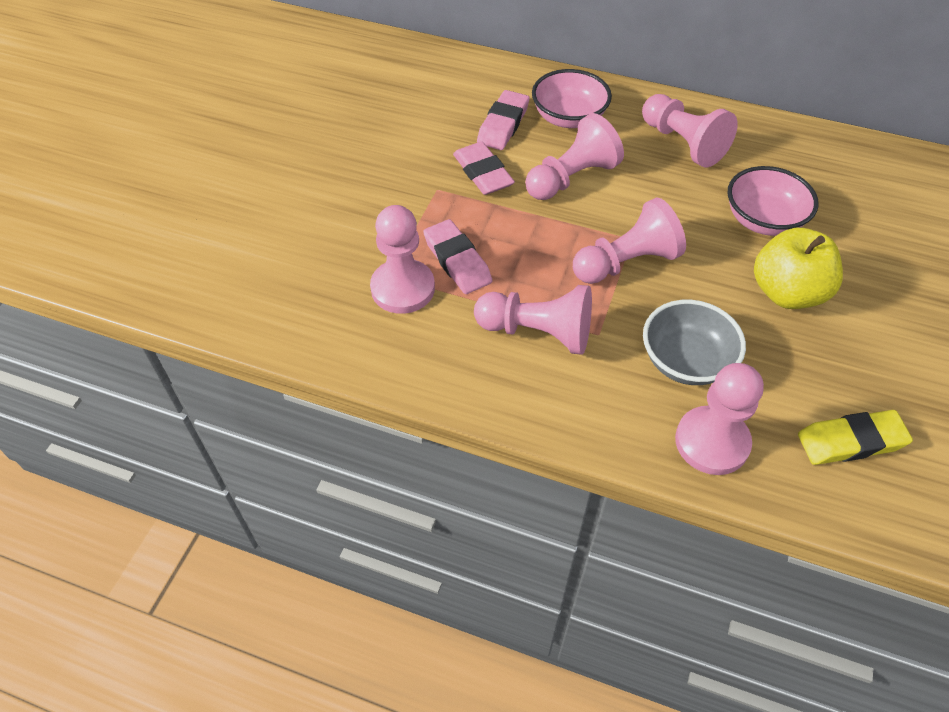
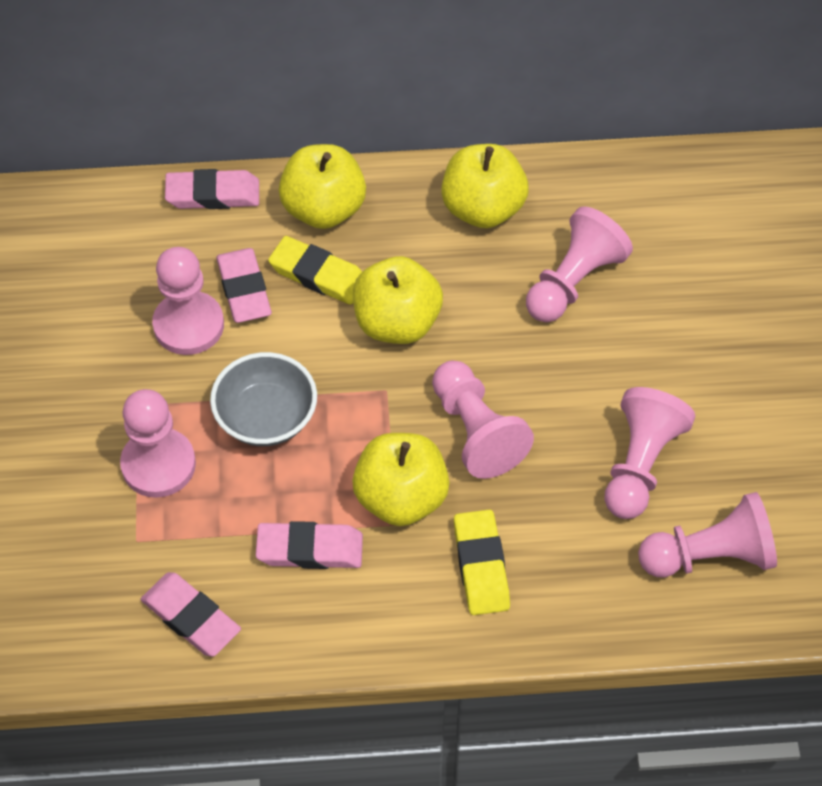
pink bowl: [532,69,612,128] [728,166,819,236] = 2 -> none = 0
pink eraser: [423,219,492,294] [453,142,515,195] [477,90,530,150] = 3 -> [141,572,241,657] [165,169,259,209] [216,248,272,323] [256,521,363,569] = 4
yellow apple: [754,227,843,309] = 1 -> [279,144,366,229] [352,433,449,526] [353,256,443,344] [441,144,529,228] = 4
yellow eraser: [798,410,913,465] = 1 -> [268,236,362,305] [454,509,510,615] = 2

